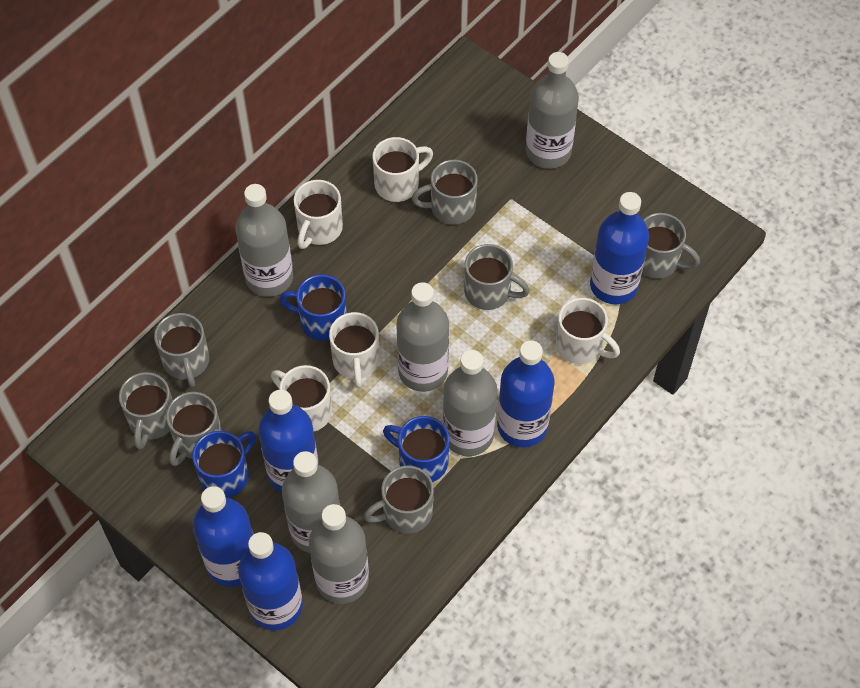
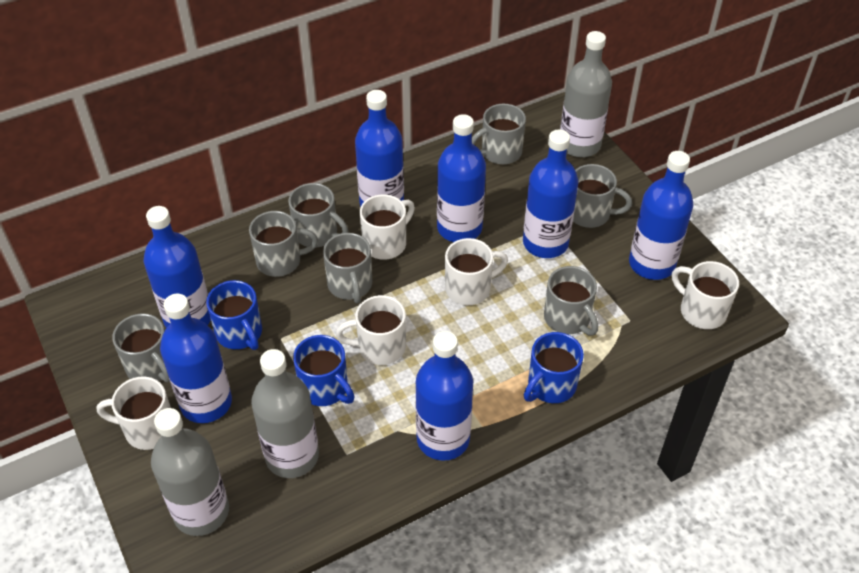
blue bottle: [193,486,254,587] [238,532,303,630] [258,390,319,492] [497,340,554,447] [590,192,649,304] = 5 -> [144,206,211,328] [160,294,232,423] [355,90,404,207] [416,331,473,461] [437,114,486,242] [523,129,579,258] [629,151,693,280] = 7
grey bottle: [235,184,293,297] [282,451,340,553] [309,504,369,604] [396,282,449,392] [443,350,497,456] [526,52,579,169] = 6 -> [151,408,229,536] [251,349,319,478] [560,31,612,157] = 3

